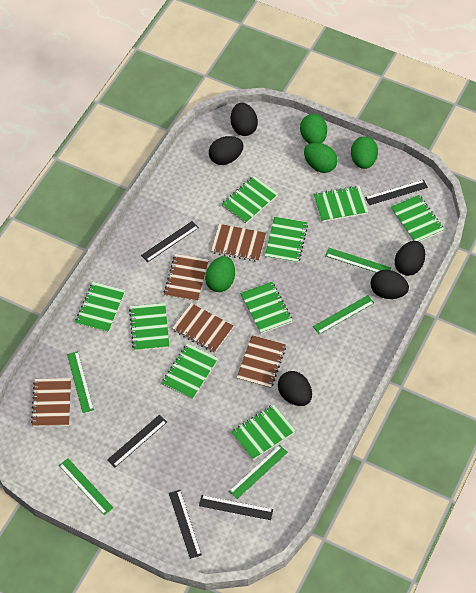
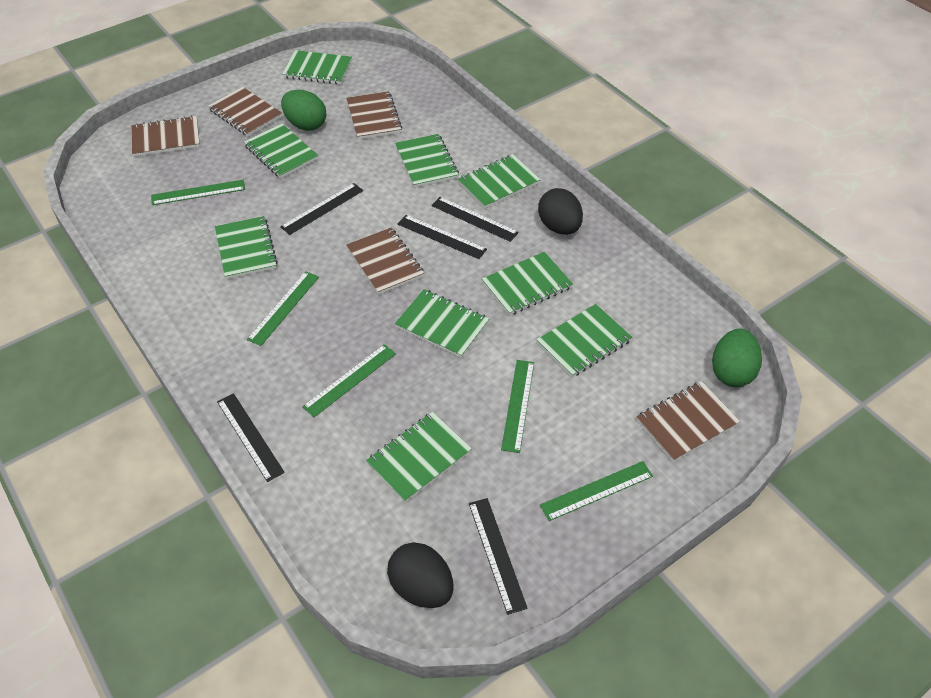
black egg: [209,136,243,165] [231,103,258,136] [278,371,312,406] [371,270,409,299] [395,241,425,276] = 5 -> [387,542,454,608] [538,188,583,235] = 2
green egg: [205,256,235,292] [300,114,327,144] [304,143,338,173] [351,136,378,169] = 4 -> [281,90,326,131] [712,329,762,387] = 2

